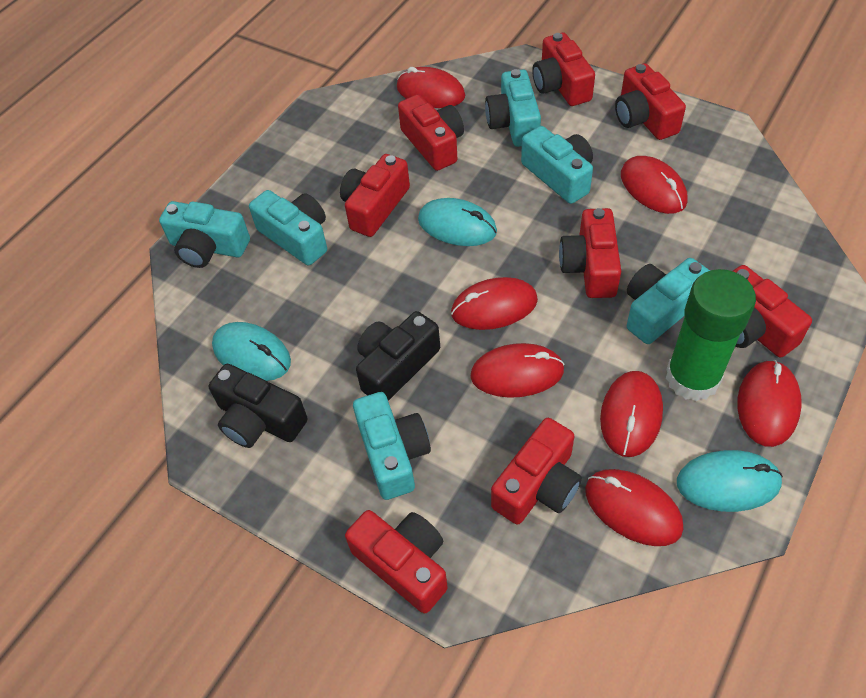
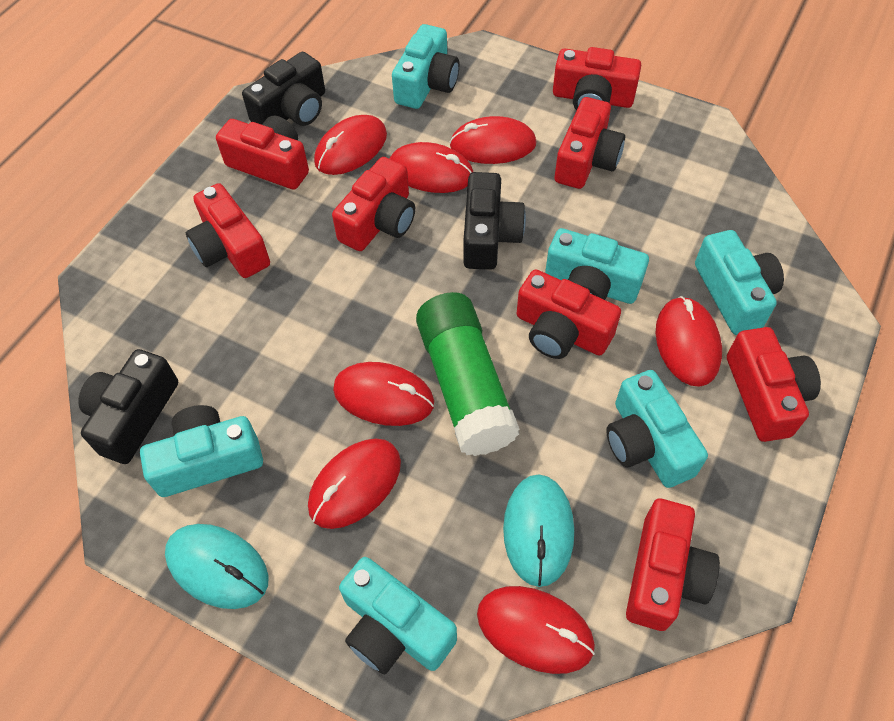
black camera: [208,364,308,448] [356,311,440,401] = 2 -> [78,349,178,464] [242,52,325,126] [463,172,526,270] = 3
turquoise mouse: [212,322,291,381] [418,198,497,246] [677,450,783,512] = 3 -> [165,524,269,609] [503,474,574,587] = 2

